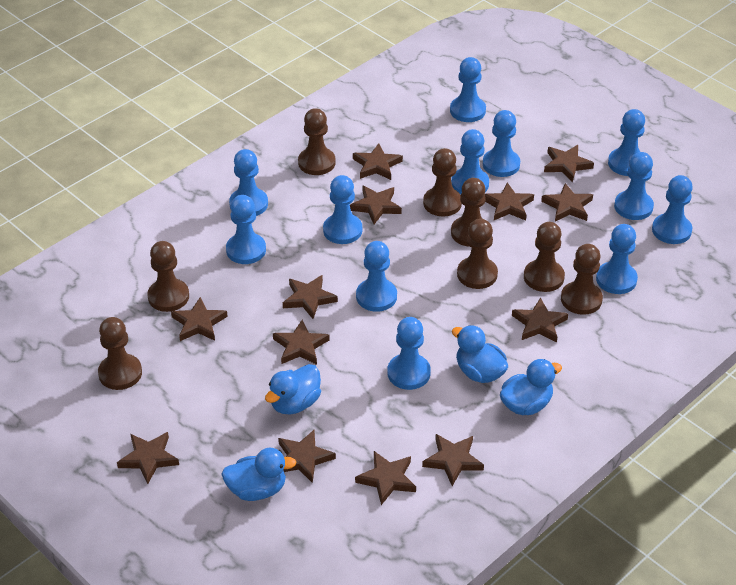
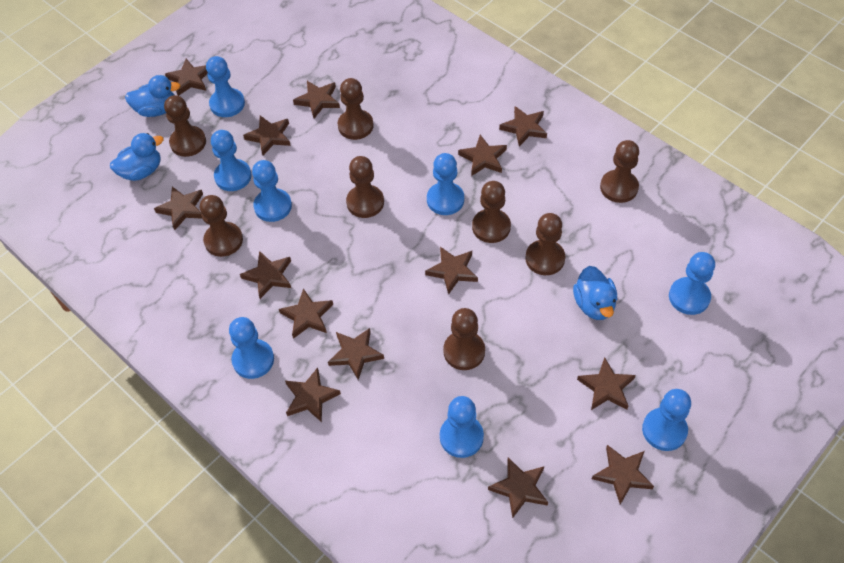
blue duck: [221,448,296,501] [265,364,321,414] [452,325,508,383] [500,359,562,415] = 4 -> [110,133,164,181] [125,75,181,117] [573,266,617,320] = 3
blue pawn: [226,195,266,264] [229,149,268,216] [323,175,362,244] [356,241,397,312] [387,317,431,390] [450,57,486,122] [451,129,489,195] [483,110,520,177] [596,224,638,294] [608,109,645,176] [614,152,654,220] [652,175,693,244] = 12 -> [206,56,245,117] [211,130,252,191] [229,317,274,379] [252,160,292,222] [427,153,464,215] [440,396,484,458] [642,389,691,451] [669,252,715,315] = 8
brown star: [117,432,179,484] [171,297,228,341] [273,320,330,365] [278,430,336,483] [283,275,338,319] [350,186,402,224] [353,143,403,180] [355,451,416,505] [422,434,484,486] [485,182,534,221] [512,297,568,343] [541,183,593,221] [544,145,594,182] = 13 -> [154,187,203,230] [165,59,208,96] [240,251,291,299] [243,116,291,155] [279,288,333,339] [285,368,341,422] [293,81,340,118] [328,328,384,380] [425,247,478,295] [458,135,507,176] [488,457,548,518] [499,106,547,147] [577,358,636,410] [592,445,654,505] = 14

